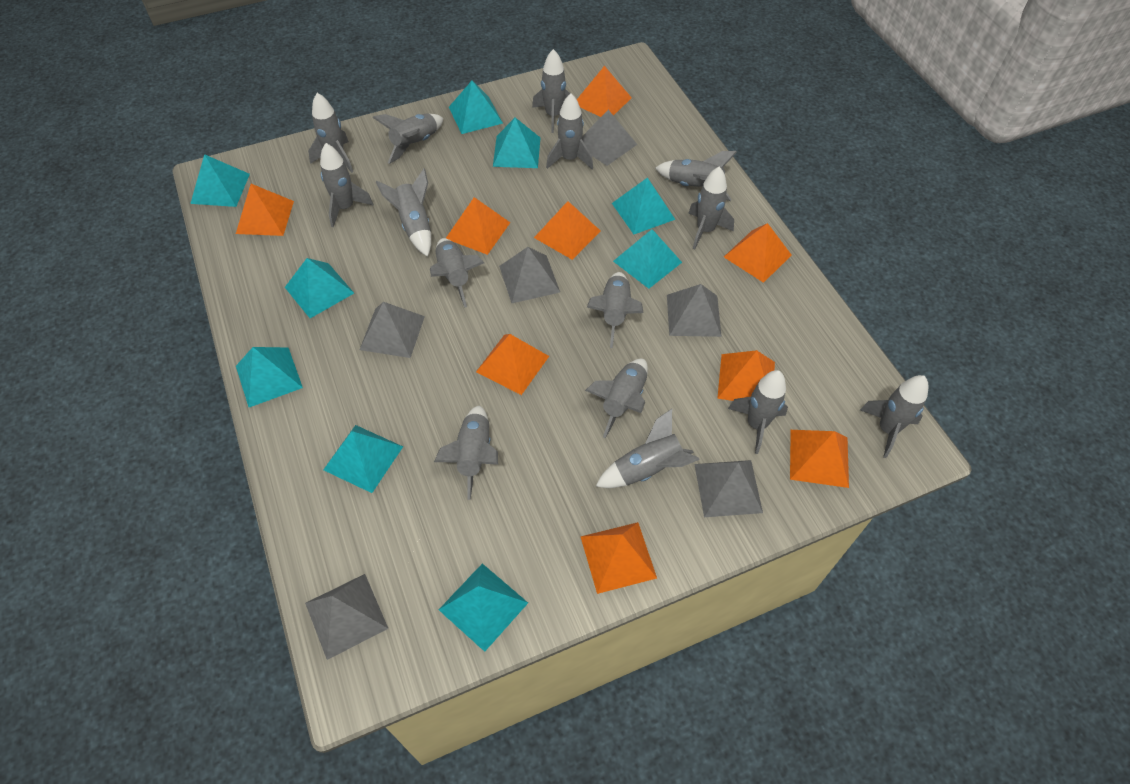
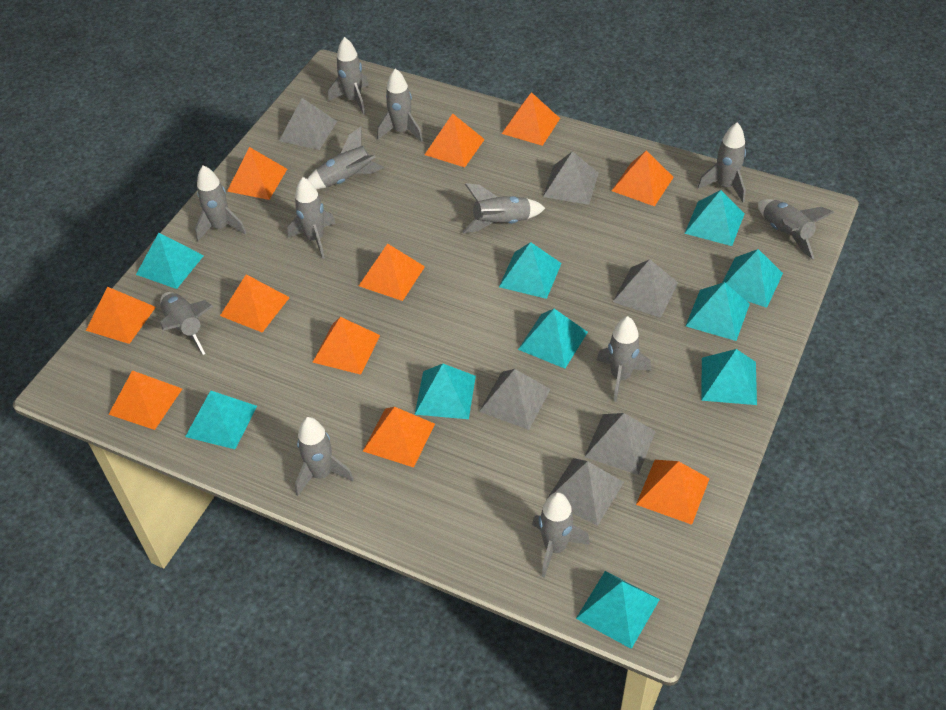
grey rocket: [308,93,353,173] [320,143,374,227] [373,113,443,164] [376,169,431,257] [430,238,484,308] [434,405,498,500] [532,49,570,133] [546,93,593,169] [585,359,648,438] [587,272,643,348] [595,409,700,488] [655,151,737,201] [689,167,734,249] [728,370,788,454] [860,375,928,458] = 15 -> [160,292,213,355] [195,165,246,241] [287,177,336,259] [295,417,354,496] [307,126,384,190] [328,37,369,115] [377,68,423,142] [463,183,545,233] [532,492,590,578] [597,316,651,402] [698,123,746,203] [758,199,834,259] = 12
orange pyramid: [236,184,294,236] [446,197,510,255] [476,334,549,395] [534,201,600,260] [577,66,632,117] [580,522,657,594] [717,350,775,401] [724,223,791,283] [790,430,849,488] = 9 -> [86,287,156,344] [108,370,182,430] [220,274,290,332] [227,147,287,200] [313,317,380,375] [359,244,425,301] [363,407,435,467] [424,114,485,167] [502,92,560,146] [612,150,674,206] [636,460,710,525] = 11
turquoise pyramid: [190,154,250,207] [236,347,303,407] [285,258,354,318] [323,425,403,493] [439,564,528,652] [449,81,503,134] [493,118,540,168] [612,178,675,234] [613,229,682,289] = 9 -> [136,233,204,289] [185,390,257,449] [415,364,476,419] [499,242,562,299] [518,309,588,368] [576,571,660,649] [684,190,745,246] [686,282,750,341] [701,349,757,405] [722,249,783,308] = 10

